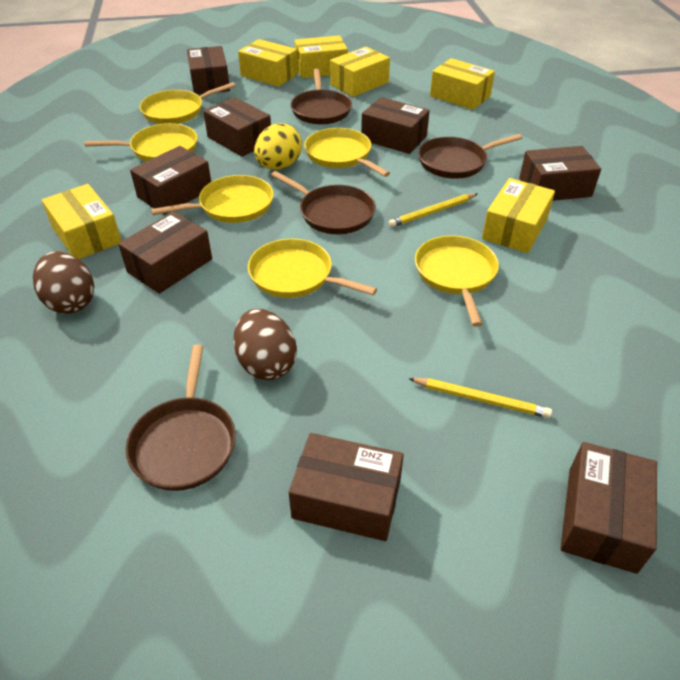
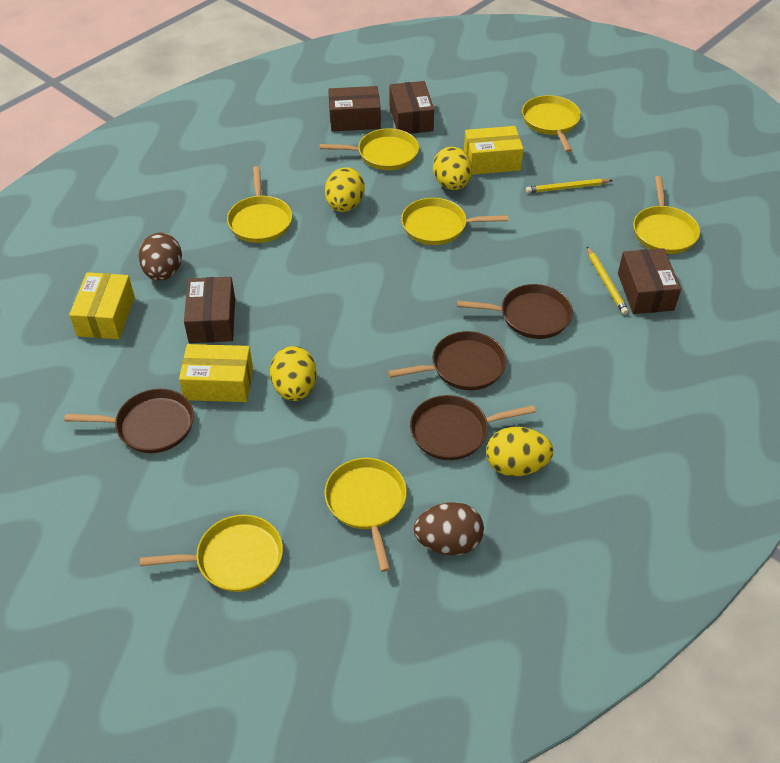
brown box: [118,211,212,294] [130,146,211,215] [187,46,230,95] [203,97,271,157] [289,433,404,541] [361,97,430,154] [519,146,601,201] [560,442,657,574] = 8 -> [184,277,235,343] [328,86,381,132] [390,81,434,134] [618,248,681,314] = 4
yellow box: [42,184,122,259] [238,39,298,87] [295,36,348,78] [330,47,390,97] [430,58,495,110] [482,178,555,253] = 6 -> [69,272,135,339] [179,344,253,402] [464,126,524,175] = 3
yellow egg: [254,123,302,170] = 1 -> [270,346,317,401] [325,167,365,212] [433,147,472,190] [486,427,554,476] = 4
yellow pan: [84,123,198,161] [139,82,236,124] [151,175,274,223] [248,238,377,298] [304,128,390,177] [415,236,499,327] = 6 -> [140,515,283,592] [227,166,292,243] [320,128,419,170] [324,458,407,572] [401,198,508,245] [522,95,581,152] [633,176,700,254] = 7

